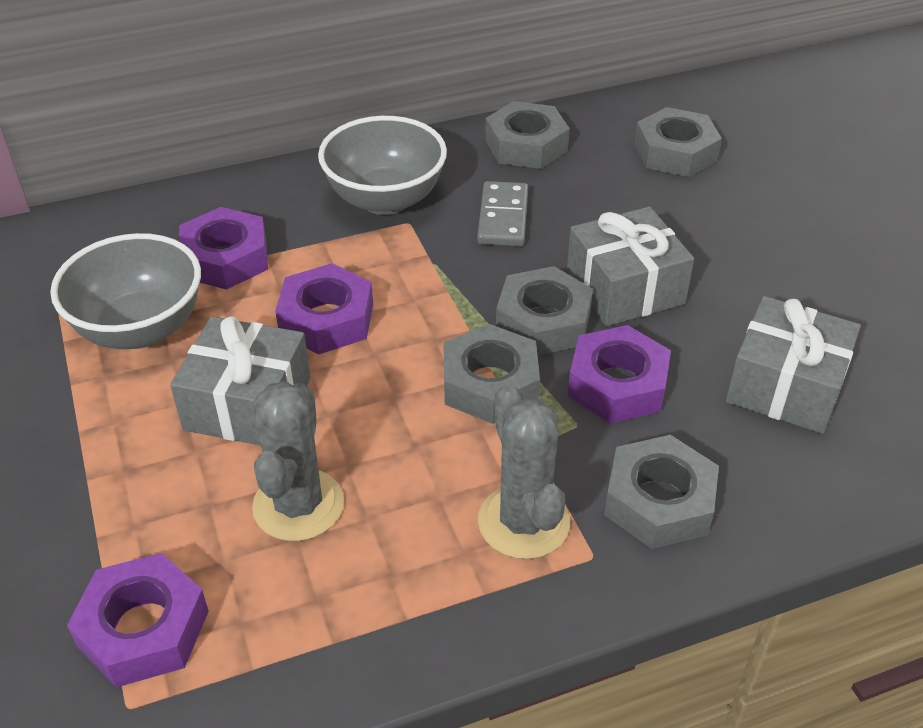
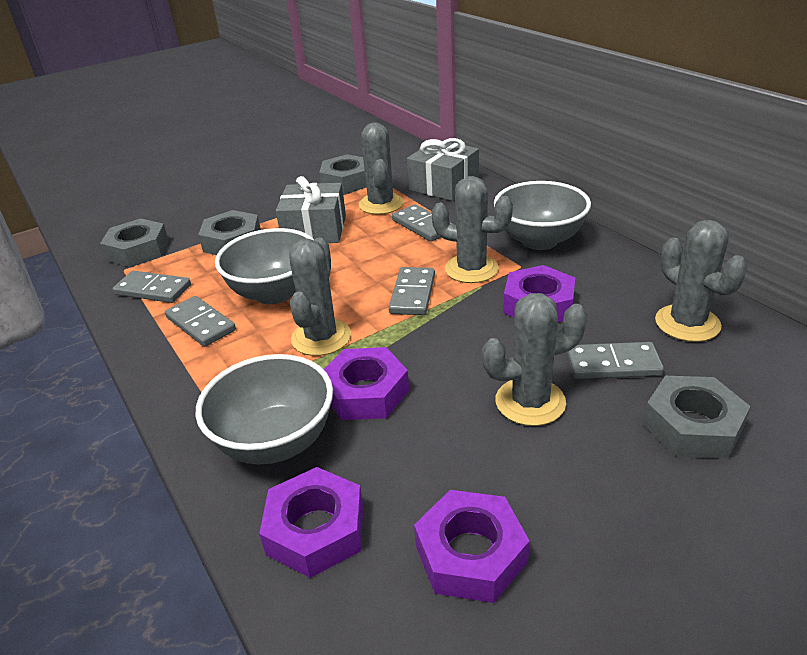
grey bowl: [50,233,201,349] [318,116,447,215] = 2 -> [195,354,333,464] [215,228,314,304] [494,181,591,250] = 3
grey cactus: [252,381,344,541] [478,383,570,559] = 2 -> [289,238,351,356] [359,122,404,214] [431,176,513,283] [482,293,587,426] [655,220,747,342] = 5
grey domino: [477,181,528,246] = 1 -> [113,271,191,303] [165,296,236,347] [389,267,435,315] [392,205,454,242] [567,342,664,379] = 5
grey gift: [170,316,311,445] [567,207,694,326] [726,296,861,434] = 3 -> [276,176,346,243] [407,138,479,201] = 2
grey nut: [443,324,540,424] [485,101,570,169] [496,266,593,356] [604,435,719,549] [634,107,722,177] = 5 -> [100,218,169,267] [198,210,261,255] [319,154,366,193] [643,376,751,459] = 4

